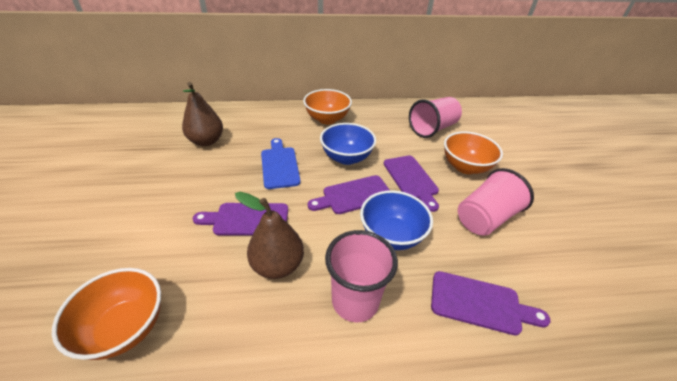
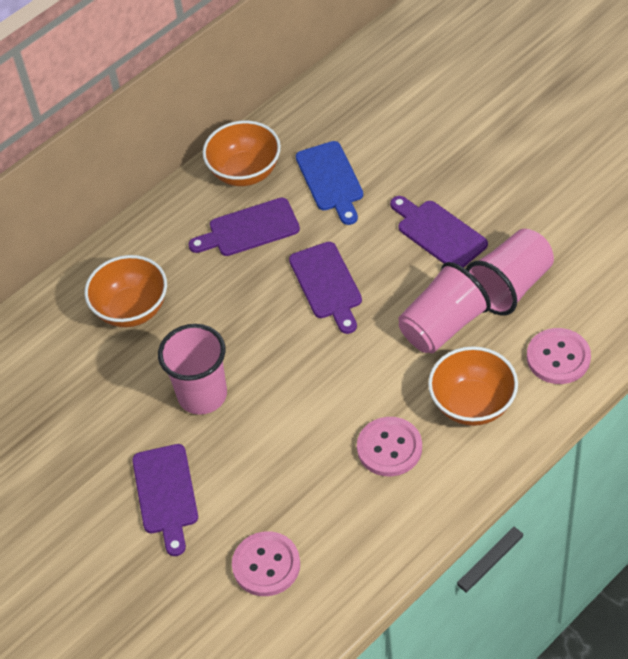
blue bowl: [320,123,376,165] [360,190,433,250] = 2 -> none = 0
brown pear: [182,82,223,146] [235,192,304,279] = 2 -> none = 0
pink button: none = 0 -> [232,531,300,596] [357,417,422,476] [527,328,591,384] = 3

